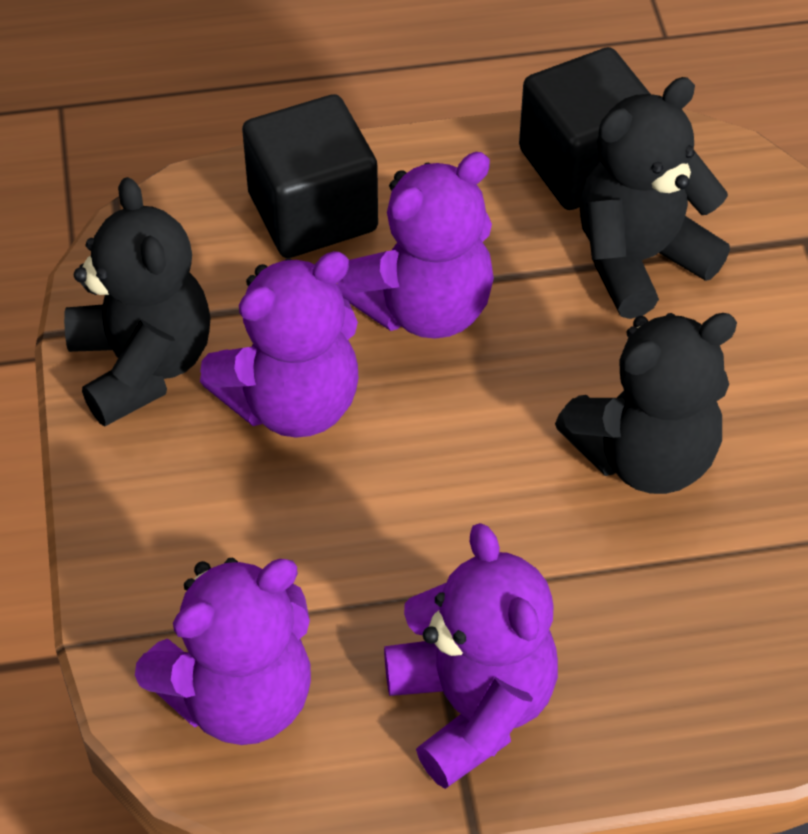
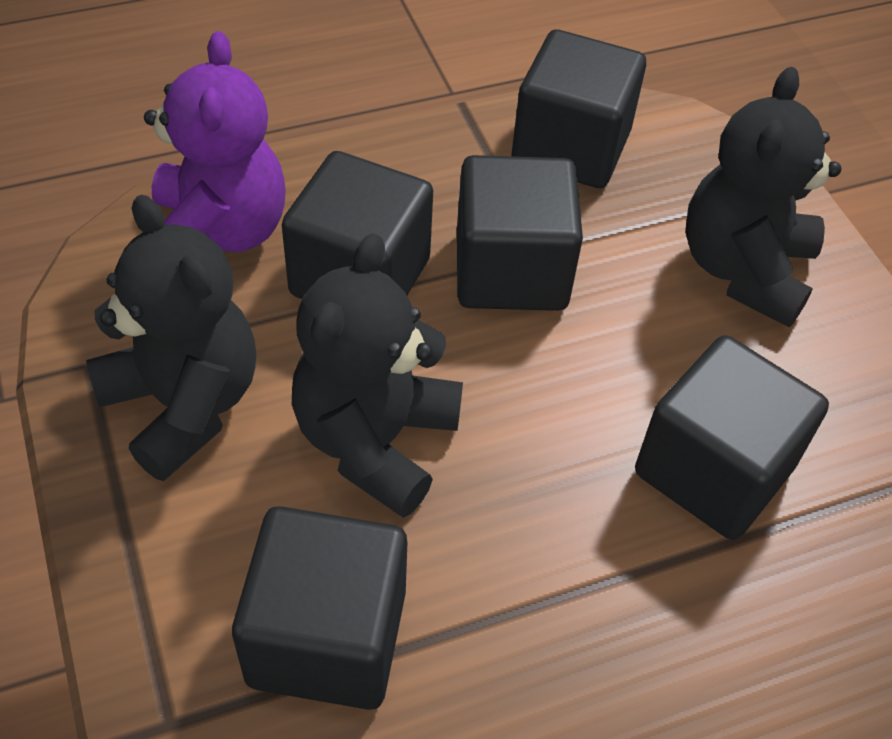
black cube: [242,94,378,258] [519,47,650,210] = 2 -> [232,506,407,710] [282,151,433,299] [457,155,583,311] [511,30,646,188] [635,335,829,540] = 5
purple teddy bear: [135,558,311,745] [200,251,358,438] [337,152,494,339] [384,523,558,789] = 4 -> [144,31,286,252] = 1

